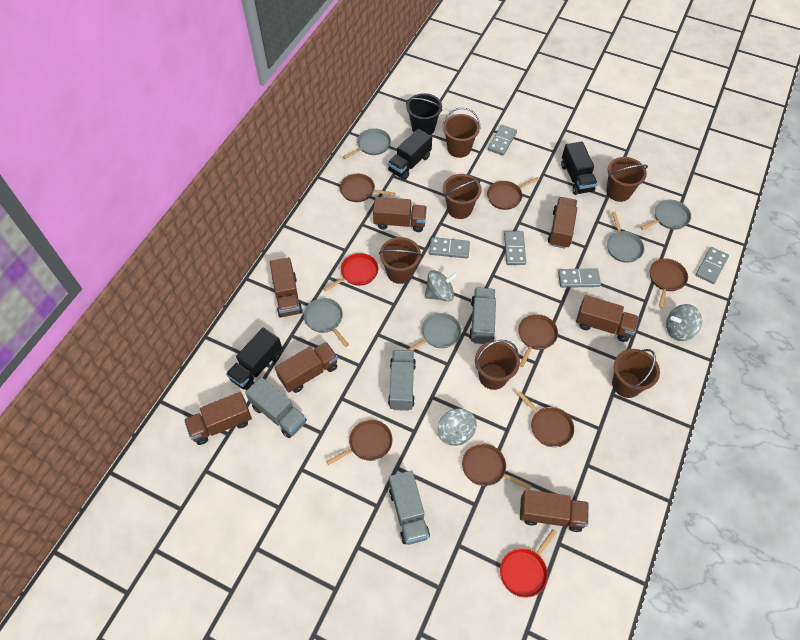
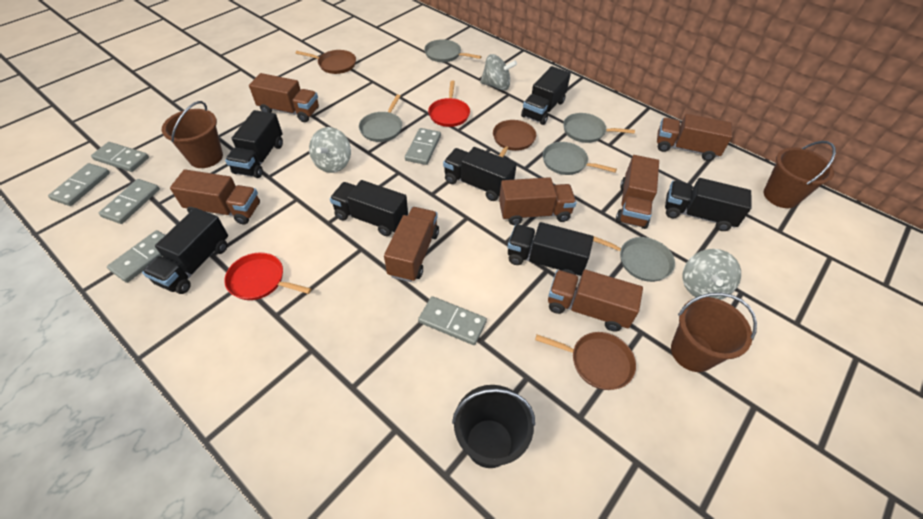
black truck: [226,328,282,390] [388,129,432,180] [561,141,598,195] = 3 -> [142,208,228,294] [225,110,283,178] [330,180,408,236] [443,147,517,201] [508,222,594,276] [521,66,571,125] [665,178,752,231] = 7
brown bucket: [379,237,422,284] [442,107,480,158] [443,174,482,219] [475,340,520,390] [606,157,648,202] [612,349,660,398] = 6 -> [162,101,223,168] [671,293,757,372] [764,141,836,208] = 3
brown pan: [326,420,393,465] [340,174,396,202] [462,443,531,489] [487,177,539,210] [517,391,574,447] [518,314,558,367] [650,259,688,308] = 7 -> [296,50,356,74] [493,120,536,157] [535,332,636,390] = 3
grey domino: [429,237,470,259] [488,125,517,156] [504,231,526,265] [558,268,601,288] [696,247,729,284] = 5 -> [48,163,110,206] [91,142,149,172] [99,179,160,224] [107,230,165,283] [405,128,441,165] [418,296,487,345] = 6
grey truck: [245,377,307,438] [388,350,416,411] [389,470,430,545] [469,287,496,344] = 4 -> none = 0

